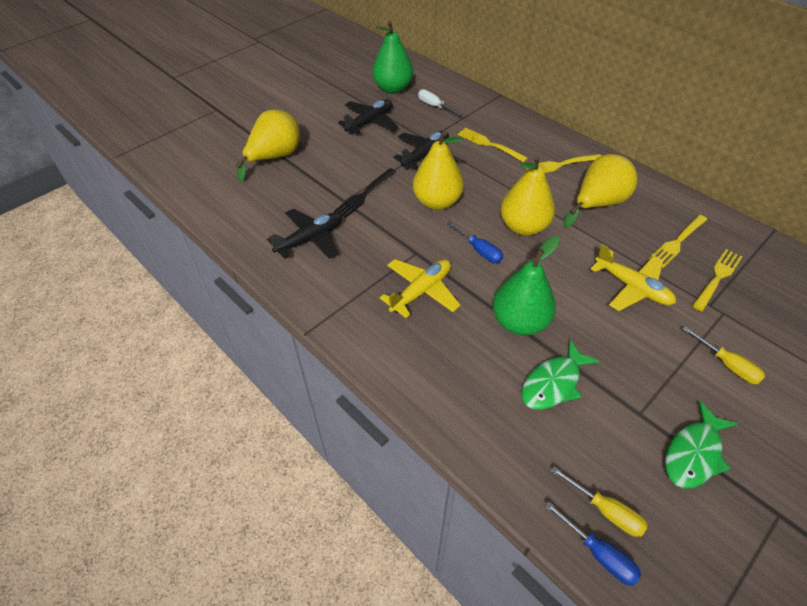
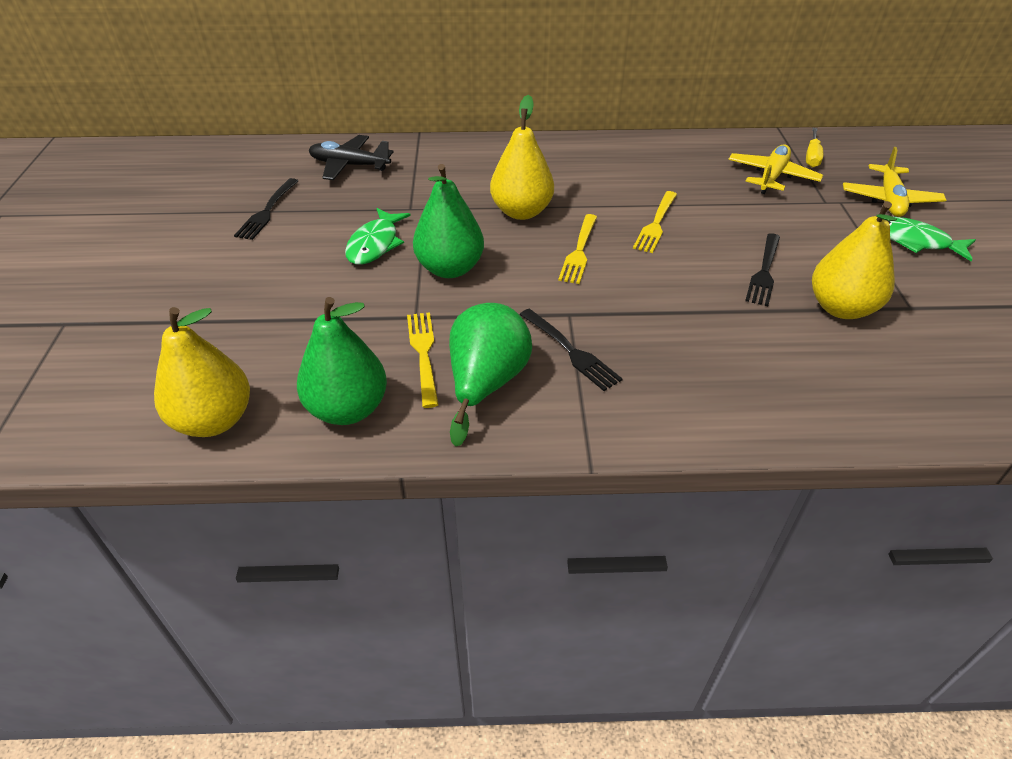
black fork: [334,168,396,218] = 1 -> [234,178,298,240] [520,309,623,391] [745,233,780,306] = 3
black plane: [267,209,342,259] [338,99,398,135] [393,130,458,170] = 3 -> [309,135,393,180] = 1
blue screwdriver: [447,221,503,263] [545,501,641,586] = 2 -> none = 0
green pear: [372,21,413,94] [493,236,560,336] = 2 -> [297,297,387,425] [413,164,484,278] [449,303,532,447] = 3
white screwdriver: [418,89,462,116] = 1 -> none = 0
yellow fork: [458,128,528,163] [526,154,602,173] [649,215,707,268] [692,249,742,312] = 4 -> [407,312,439,408] [558,214,597,284] [633,191,677,253] = 3
yellow pear: [236,110,300,182] [413,131,464,210] [500,155,555,236] [563,154,637,228] = 4 -> [154,307,250,437] [490,95,554,220] [812,201,897,319] = 3
yellow screwdriver: [551,466,648,537] [682,326,765,384] = 2 -> [806,128,823,168] = 1

